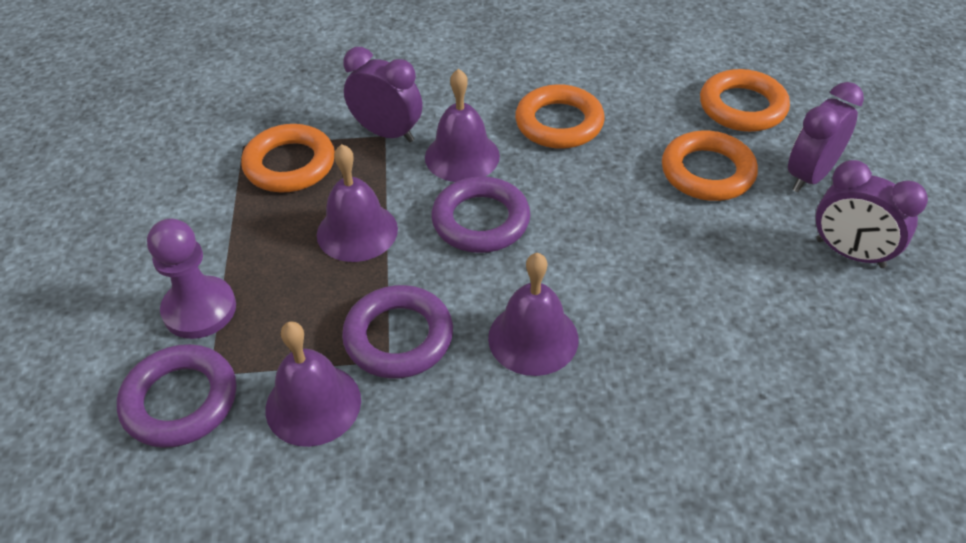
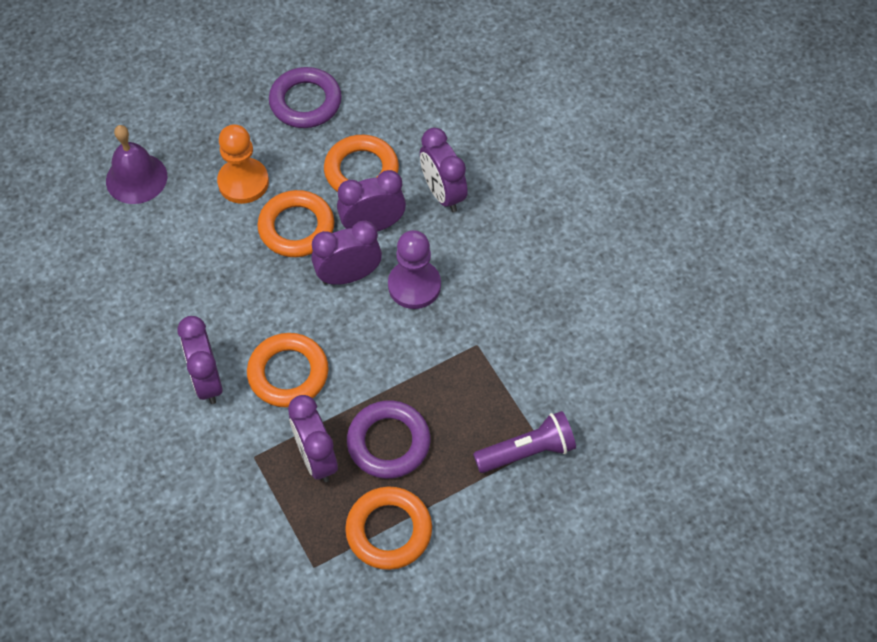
orange pawn: none = 0 -> [217,124,269,204] = 1
purple bell: [266,321,361,447] [317,144,398,262] [425,69,500,182] [488,253,578,376] = 4 -> [106,125,167,204] = 1
purple clock: [343,47,422,142] [788,82,864,192] [816,160,928,268] = 3 -> [177,316,223,404] [288,395,338,482] [311,221,382,285] [337,170,406,232] [420,128,468,212] = 5
purple flashlight: none = 0 -> [473,411,576,473] = 1
purple ring: [117,344,236,448] [342,285,453,379] [431,176,530,253] = 3 -> [269,67,342,128] [347,400,430,479] = 2

